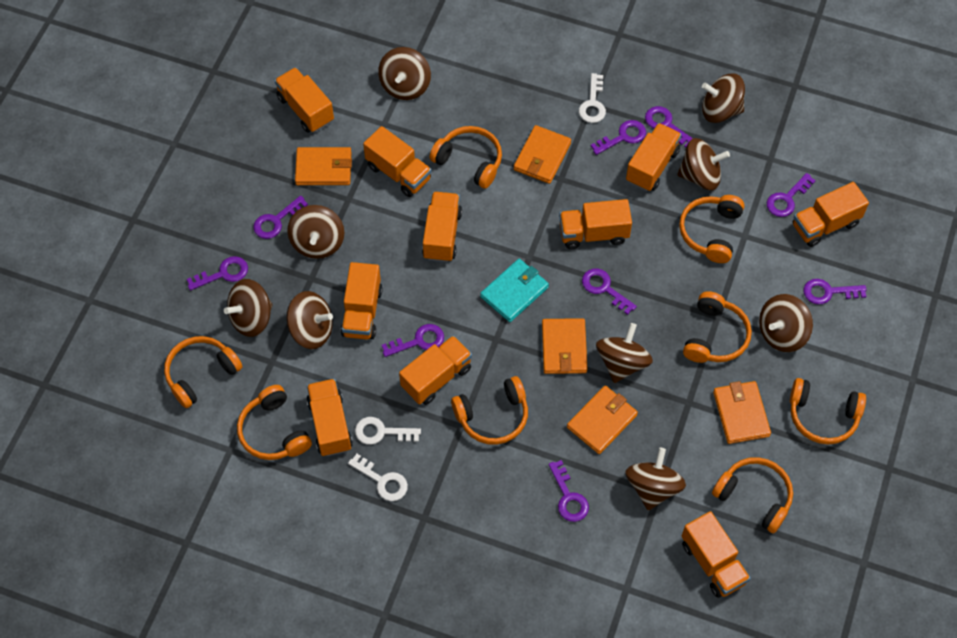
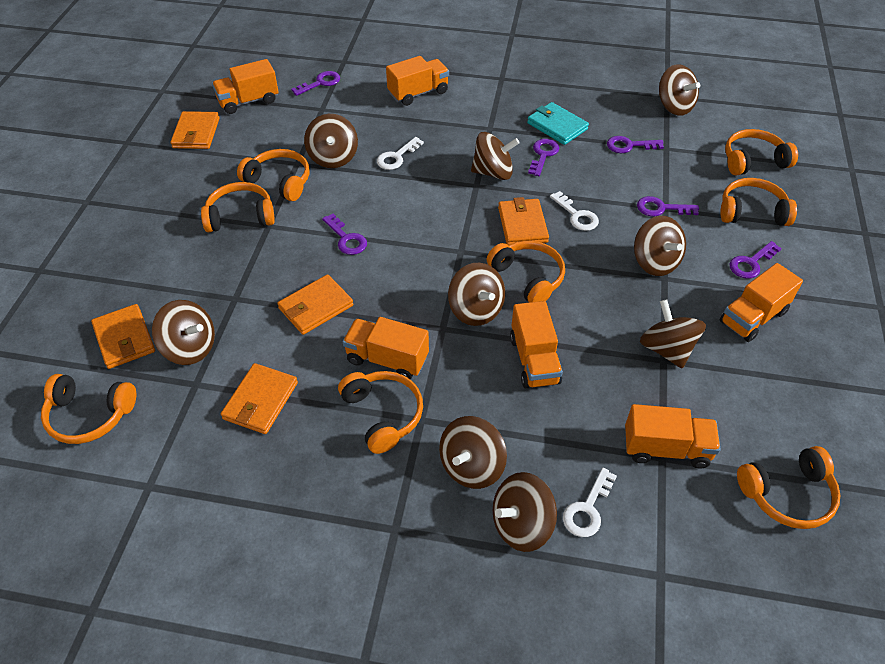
orange truck: [274,67,334,133] [307,379,353,456] [341,262,383,339] [363,126,432,197] [399,336,472,405] [422,192,462,262] [559,199,632,249] [626,123,682,191] [682,511,751,598] [793,182,869,247] = 10 -> [212,59,279,114] [343,317,429,379] [386,56,449,106] [510,301,563,388] [625,404,721,468] [720,263,803,342] = 6
purple key: [187,256,248,291] [253,195,308,239] [382,324,444,357] [548,460,589,522] [582,269,637,315] [591,120,646,155] [645,106,693,148] [767,173,816,217] [804,279,867,304] = 9 -> [291,71,340,96] [322,214,367,255] [528,139,559,176] [607,136,664,153] [637,196,699,216] [729,241,782,279] = 6

